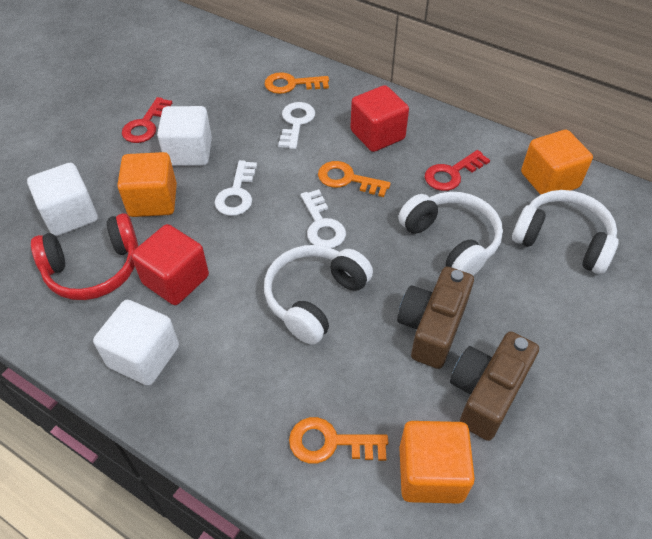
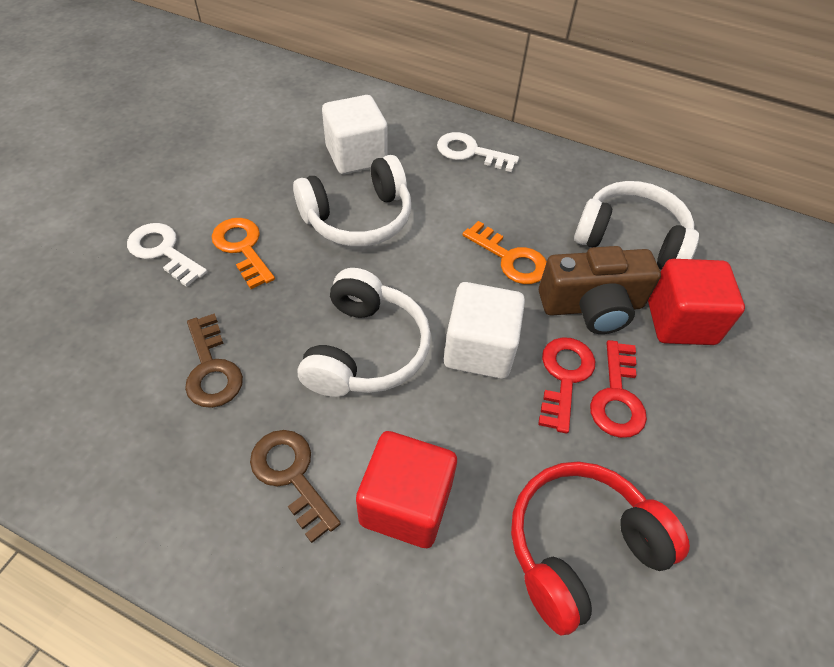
brown camera: [397,267,474,369] [450,331,539,441] = 2 -> [539,246,661,334] = 1
brown key: none = 0 -> [185,313,243,408] [250,430,341,543] = 2
orange cube: [117,152,177,217] [399,421,475,504] [521,130,593,195] = 3 -> none = 0
orange key: [264,72,329,94] [289,417,388,464] [318,161,391,197] = 3 -> [212,218,275,289] [462,221,547,284] = 2
white cube: [27,163,98,236] [93,300,179,386] [157,106,212,166] = 3 -> [322,95,388,174] [444,282,525,379] = 2
white key: [215,160,257,216] [278,102,315,149] [301,189,346,248] = 3 -> [127,223,207,287] [437,132,519,172] = 2

